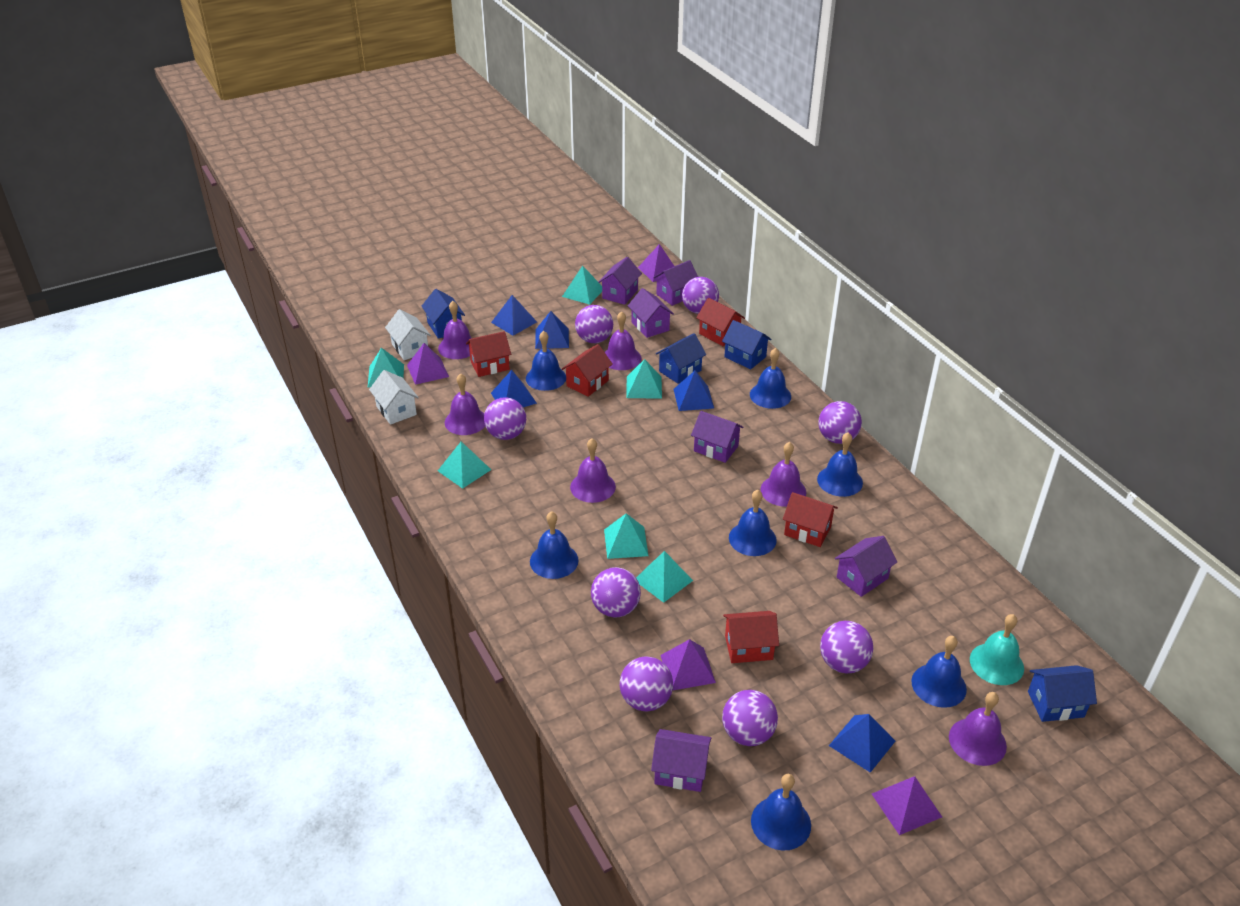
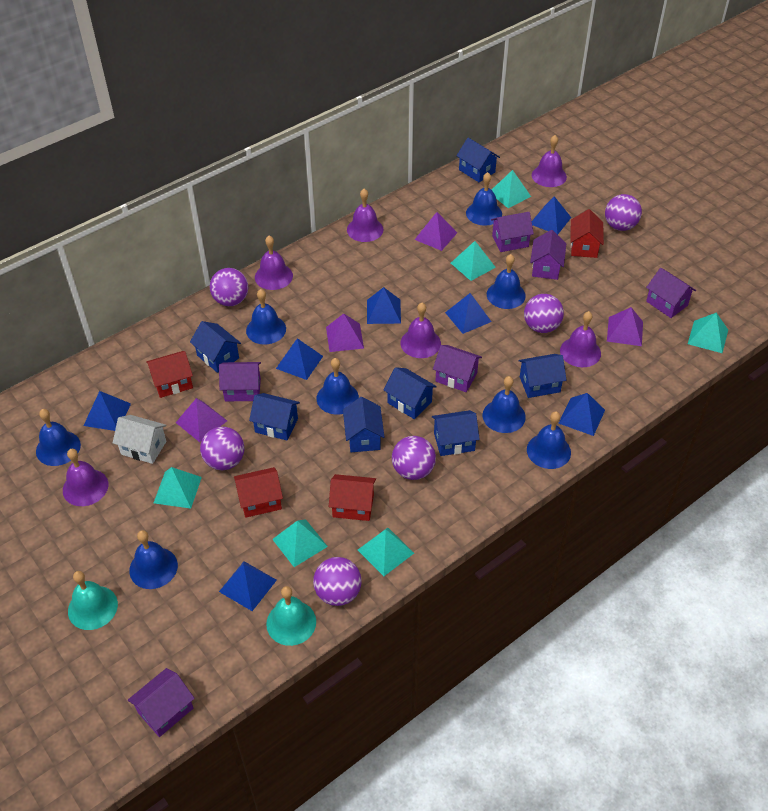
blue bell: [526,331,566,391] [530,511,578,579] [729,490,777,556] [750,348,791,409] [751,774,811,850] [817,432,863,497] [911,636,967,708] = 7 -> [36,409,81,466] [129,530,178,589] [246,289,286,345] [317,358,359,415] [466,172,502,226] [483,376,526,433] [487,254,526,309] [527,412,571,469] = 8
blue house: [422,289,465,339] [656,333,706,384] [722,320,772,369] [1028,665,1097,722] = 4 -> [190,321,241,373] [249,393,300,441] [343,397,384,452] [384,367,437,419] [432,410,480,456] [456,138,500,182] [518,354,567,398] = 7
blue pyramid: [491,295,537,336] [491,370,537,407] [535,311,569,349] [673,370,714,411] [829,714,895,773] = 5 -> [84,391,131,431] [219,561,277,611] [276,338,323,380] [367,287,401,324] [445,293,491,334] [532,196,571,235] [558,393,605,436] = 7
purple ball: [484,397,526,440] [575,305,613,343] [591,567,641,618] [620,656,673,711] [682,277,719,314] [722,690,778,746] [818,401,862,444] [820,621,873,673] = 8 -> [200,427,244,470] [210,268,248,306] [313,557,362,606] [392,436,436,480] [524,294,564,333] [605,194,642,231] = 6
red house: [466,331,511,377] [562,344,612,397] [696,298,745,346] [723,611,779,663] [783,492,838,547] = 5 -> [146,351,193,398] [234,467,283,518] [329,474,376,521] [570,209,604,258] = 4
turquoise bell: [970,614,1024,685] = 1 -> [68,571,118,630] [266,586,316,646] = 2
white house: [369,370,419,425] [385,309,431,360] = 2 -> [113,415,166,464] = 1

